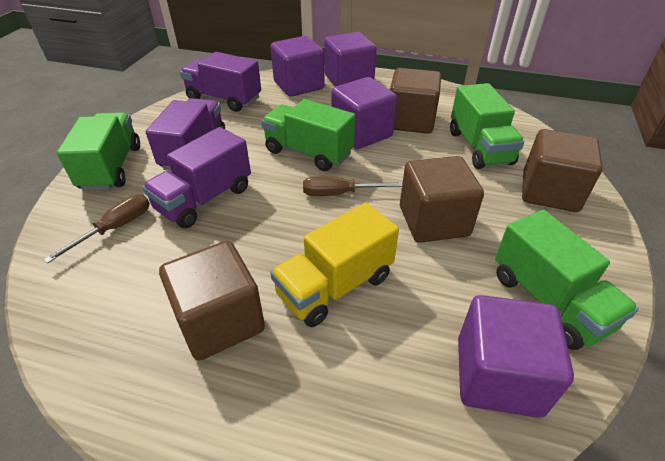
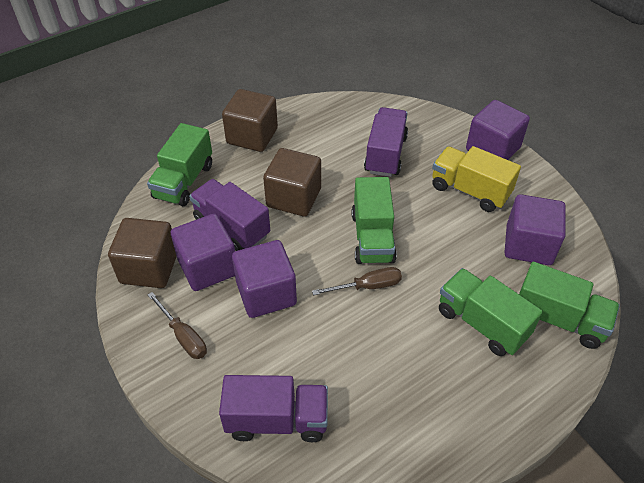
brown cube: [159,241,265,361] [390,68,441,134] [400,156,484,243] [522,129,603,212] = 4 -> [108,218,177,288] [222,89,278,152] [263,148,321,217] = 3

